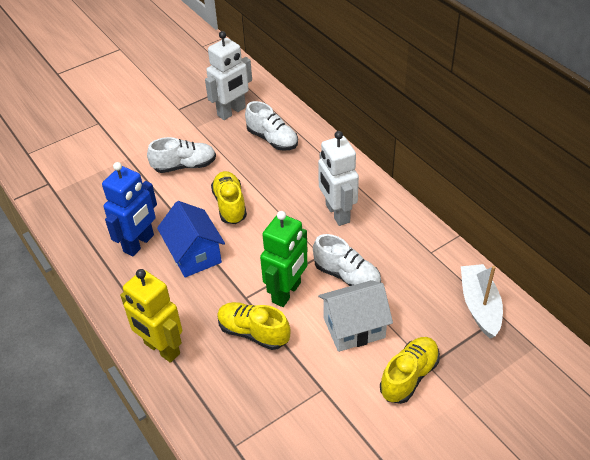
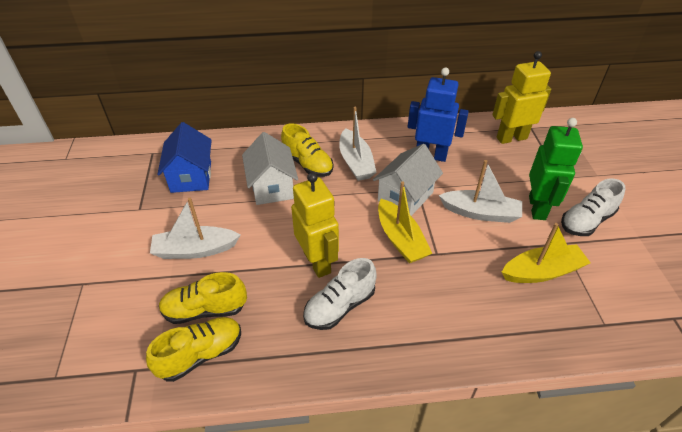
white boat: [461,264,503,338] = 1 -> [150,198,240,259] [339,107,376,181] [439,160,522,223] = 3
white house: [318,280,393,352] = 1 -> [242,132,298,205] [373,144,443,216] = 2
white robot: [205,31,252,120] [318,131,359,226] = 2 -> none = 0
white shoe: [147,137,216,173] [245,101,298,151] [313,234,381,286] = 3 -> [303,258,377,330] [561,178,625,236] = 2
yellow boat: none = 0 -> [378,181,433,263] [502,223,591,283] = 2
yellow robot: [120,269,182,363] = 1 -> [291,172,339,278] [492,51,551,144] = 2

